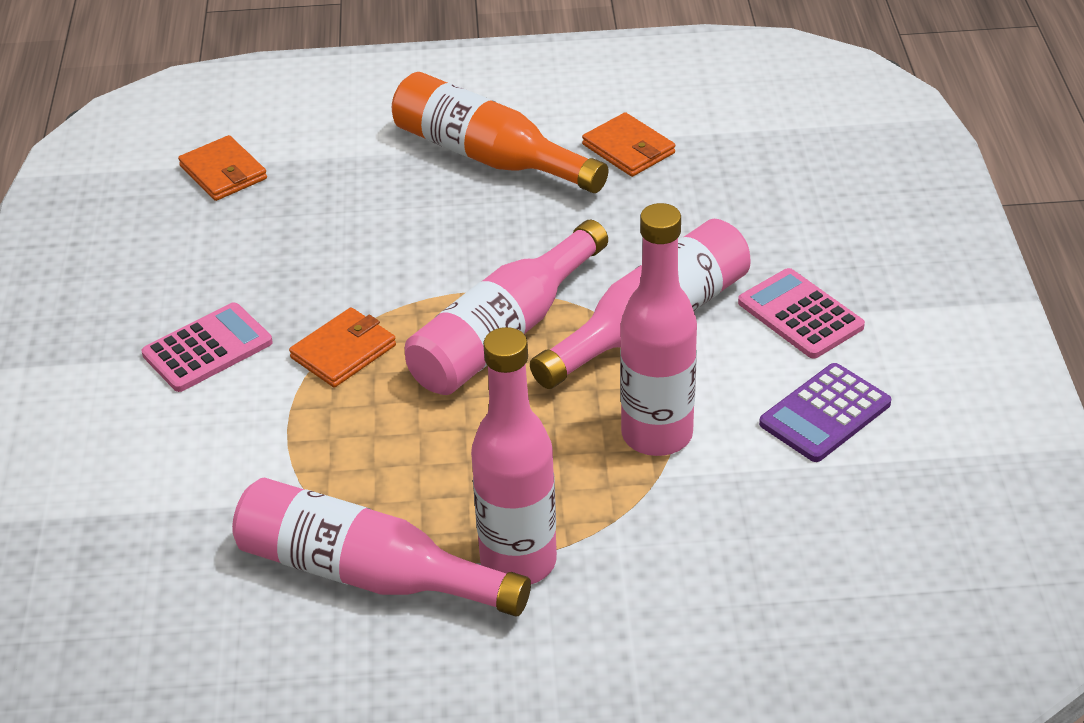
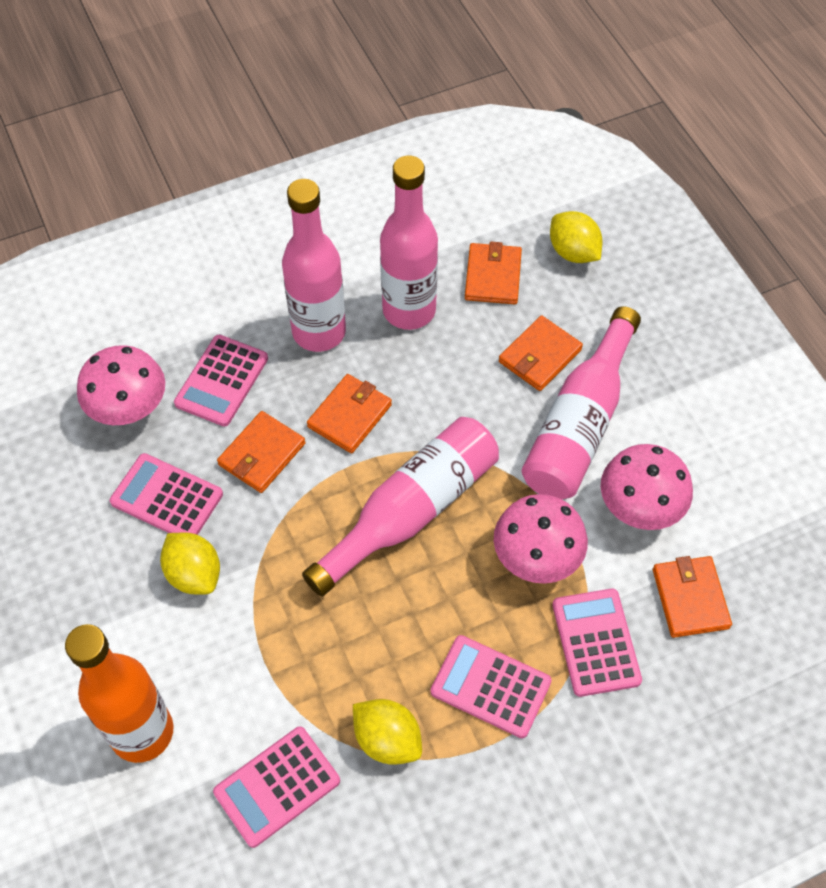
orange wallet: [178,135,267,201] [289,307,396,387] [582,112,675,177] = 3 -> [217,411,305,493] [307,374,392,453] [465,242,522,304] [499,315,583,391] [653,556,732,638] = 5
pink bottle: [232,478,531,616] [405,220,608,395] [471,327,557,584] [530,219,750,389] [620,203,697,456] = 5 -> [282,179,346,352] [302,417,499,597] [380,156,438,330] [522,306,641,499] = 4
pink calculator: [141,302,273,392] [738,268,865,358] = 2 -> [110,453,223,535] [174,335,268,427] [213,726,340,848] [431,635,552,738] [552,589,642,697] = 5
pink mushroom: none = 0 -> [77,345,165,425] [494,494,588,584] [601,444,693,530] = 3
purple calculator: [759,363,891,462] = 1 -> none = 0
yellow lemon: none = 0 -> [160,532,220,595] [353,699,422,765] [550,211,602,263] = 3

